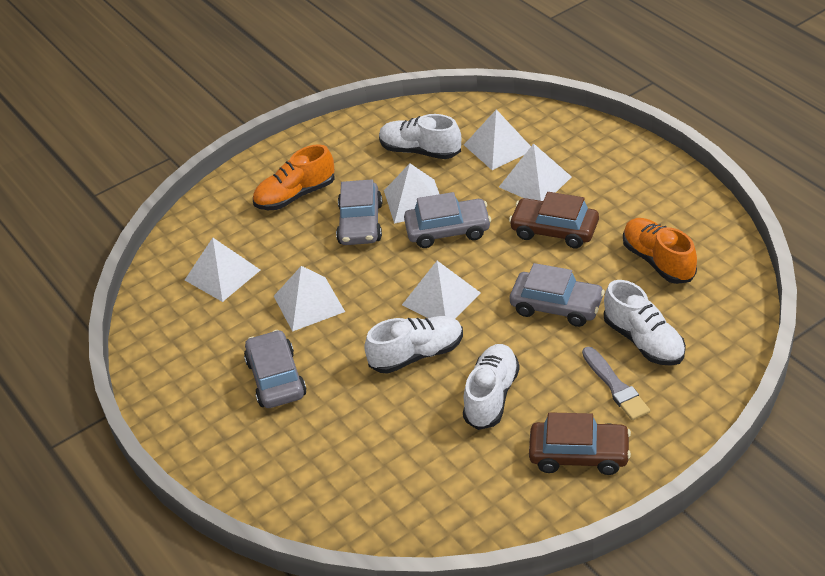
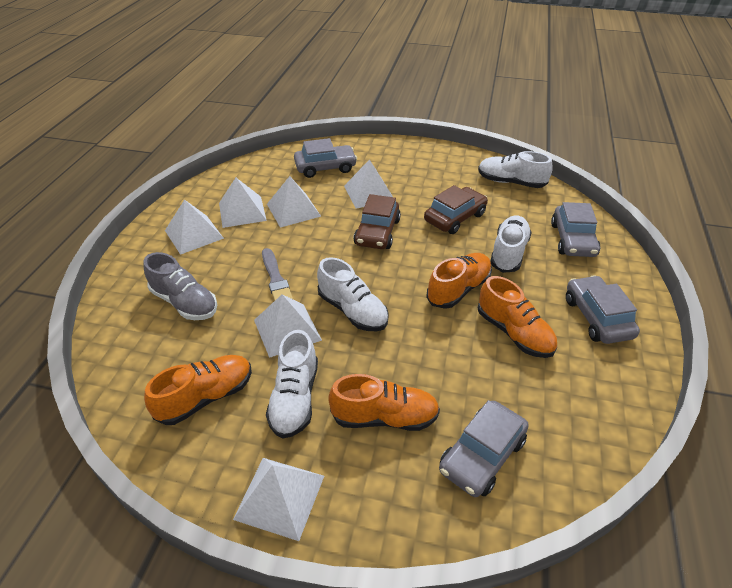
grey shoe: none = 0 -> [144,252,217,320] = 1
orange shoe: [253,144,335,210] [623,218,697,284] = 2 -> [144,355,252,425] [328,374,440,431] [426,253,492,309] [478,276,557,358] = 4

